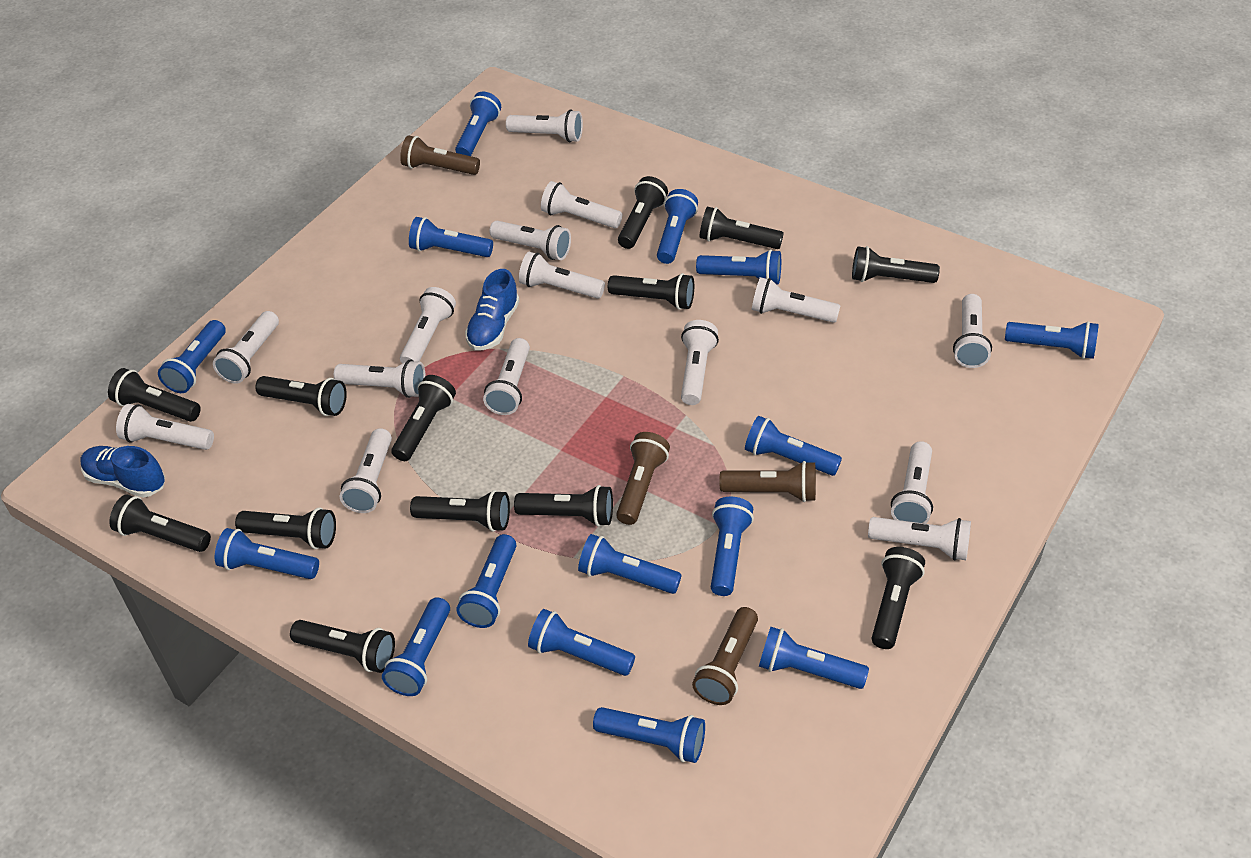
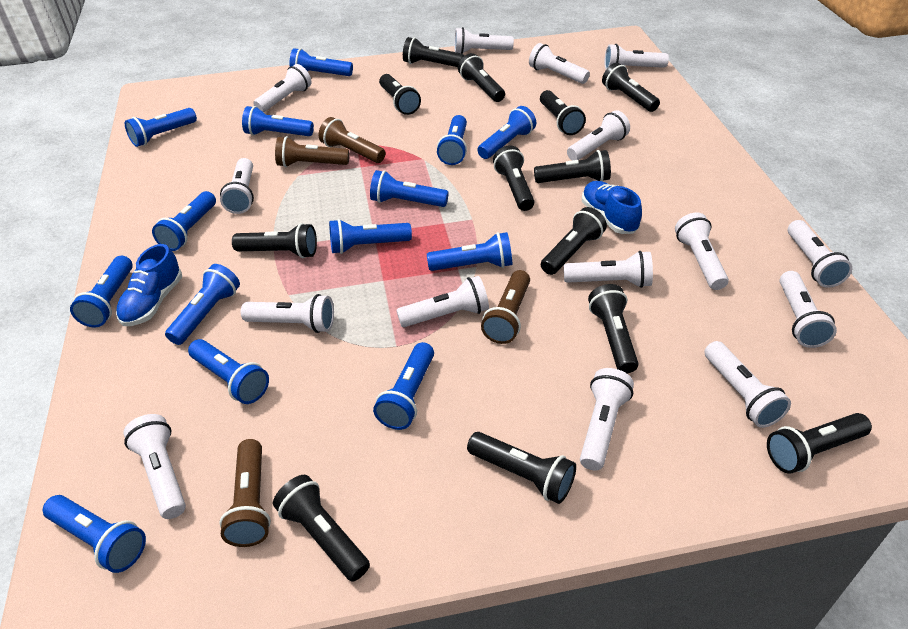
blue flashlight: [158,320,226,393] [215,528,319,579] [382,597,450,696] [409,217,493,257] [455,92,501,156] [456,534,517,628] [528,609,635,676] [578,534,682,594] [593,707,705,763] [657,189,698,264] [696,249,781,284] [711,497,754,596] [745,416,842,476] [759,627,869,689] [1005,321,1099,359] = 15 -> [43,495,146,573] [70,256,133,327] [125,108,197,147] [152,191,216,251] [165,264,240,345] [188,339,269,404] [242,106,314,136] [289,48,353,76] [329,219,412,254] [370,170,449,207] [373,342,434,430] [427,232,512,271] [437,115,467,165] [477,106,536,159] = 14

